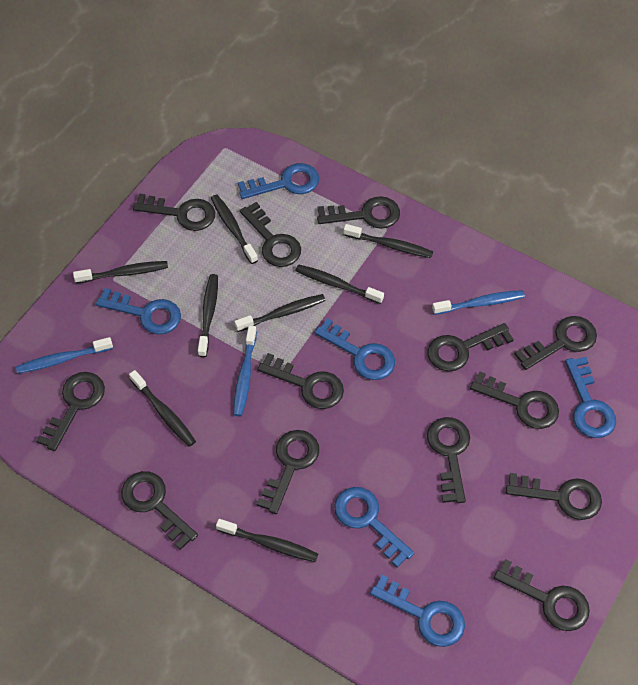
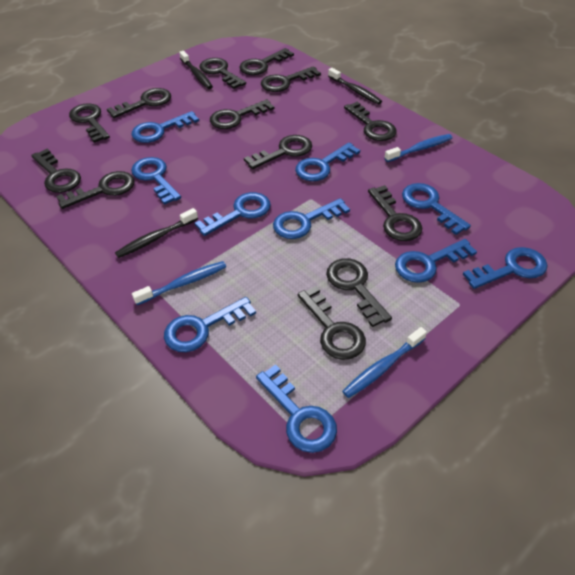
black toothbrush: [73,261,168,283] [129,370,196,447] [198,274,218,357] [211,195,258,264] [216,519,318,562] [234,294,326,332] [296,264,384,304] [343,224,433,258] = 8 -> [115,208,198,258] [179,51,213,89] [328,68,382,105] = 3
blue key: [96,288,181,334] [238,163,319,199] [314,318,395,380] [334,487,414,568] [370,574,465,647] [565,357,616,438] = 6 -> [131,157,181,205] [132,111,199,143] [164,297,256,352] [195,192,271,236] [256,364,337,453] [273,198,350,239] [295,142,360,181] [395,239,477,283] [402,183,471,235] [463,247,547,289] = 10

